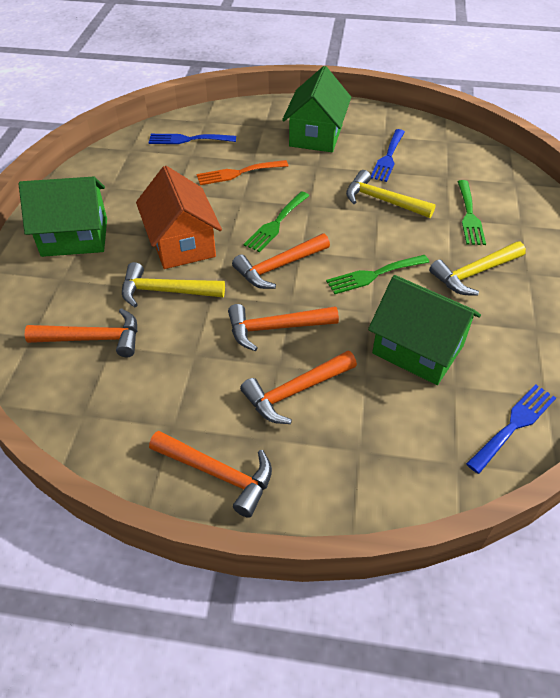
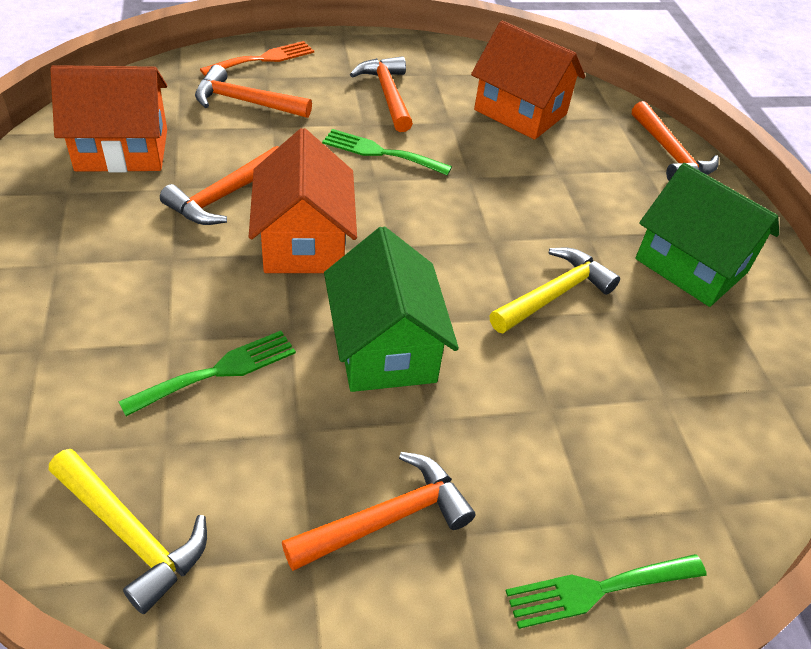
blue fork: [148,134,236,144] [371,129,405,182] [466,384,556,474] = 3 -> none = 0
green house: [19,177,107,257] [282,66,351,152] [368,275,481,385] = 3 -> [324,226,459,392] [635,163,779,307] = 2
orange house: [136,166,222,269] = 1 -> [50,65,167,173] [249,128,357,273] [471,21,585,140] = 3
yellow hammer: [122,262,225,307] [346,170,436,218] [429,241,526,296] = 3 -> [49,449,207,614] [489,248,620,333] = 2

